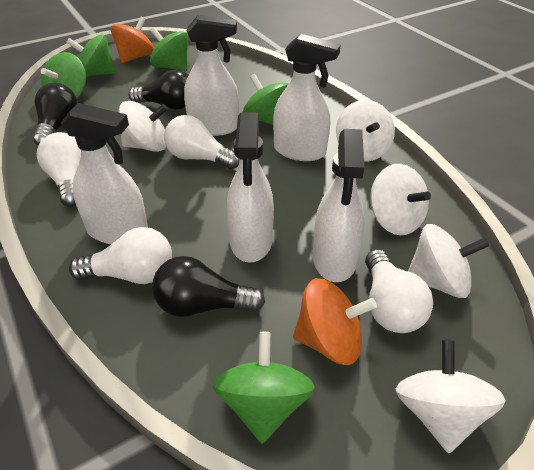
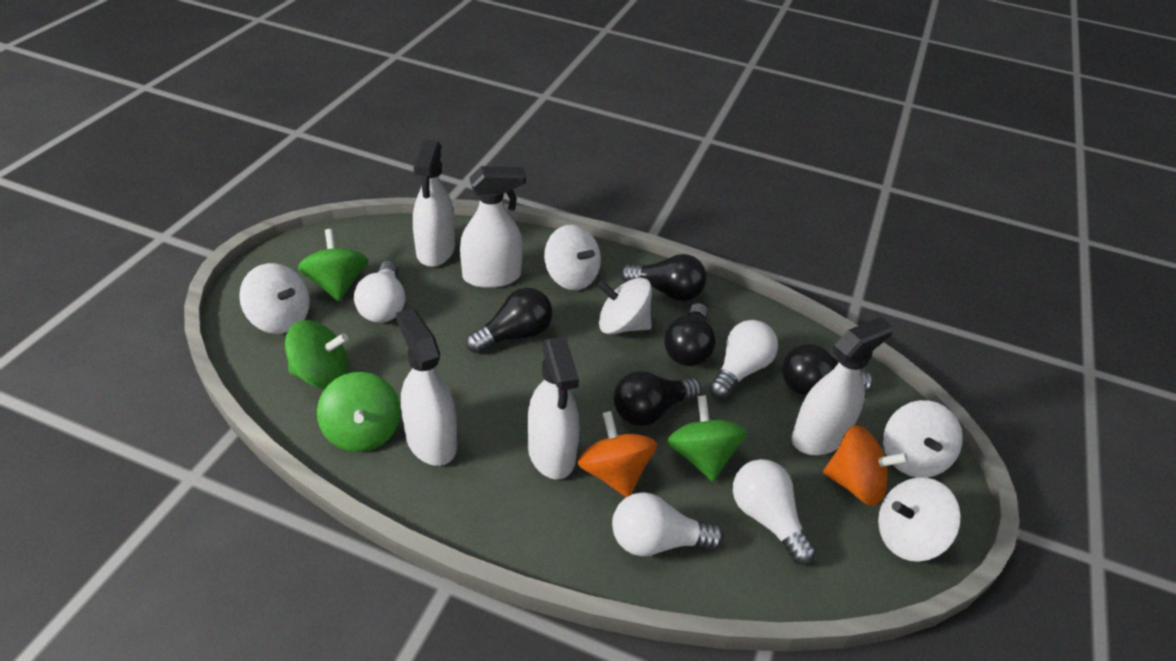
black light bulb: [33,83,78,146] [129,70,188,110] [152,256,265,317] = 3 -> [466,288,552,353] [614,371,701,426] [620,254,707,301] [664,303,716,366] [782,344,874,396] = 5
green spinning top: [41,52,86,99] [66,35,116,77] [150,27,188,71] [213,332,315,444] [243,74,288,125] = 5 -> [285,320,349,389] [298,229,368,301] [317,372,400,452] [667,395,747,481] = 4

